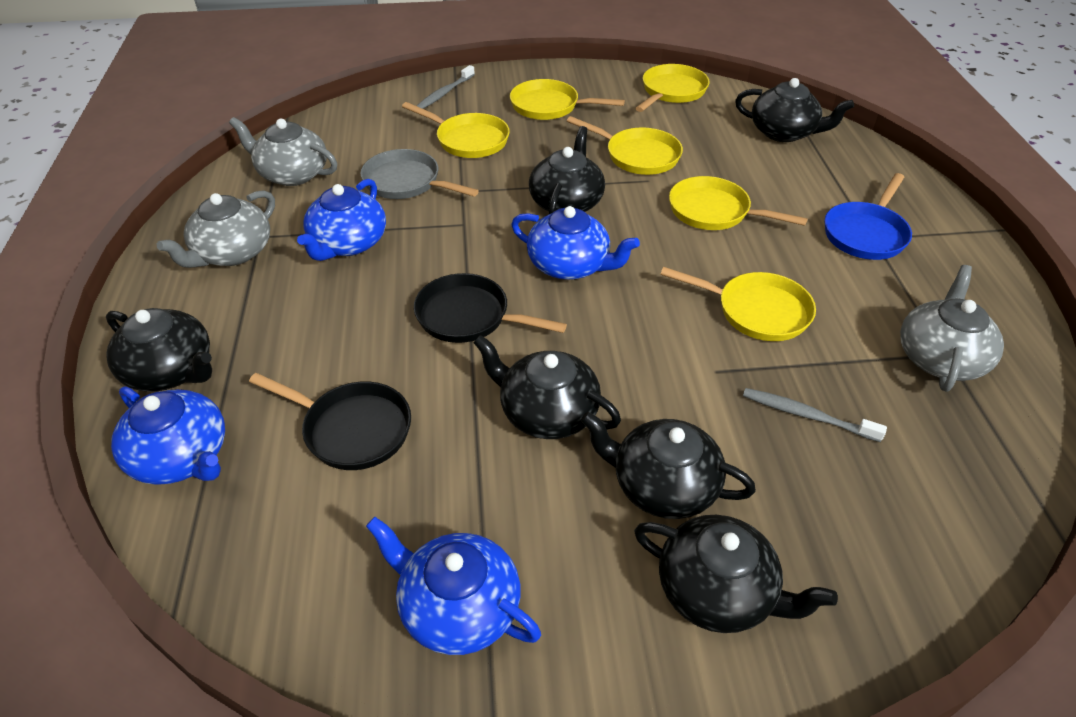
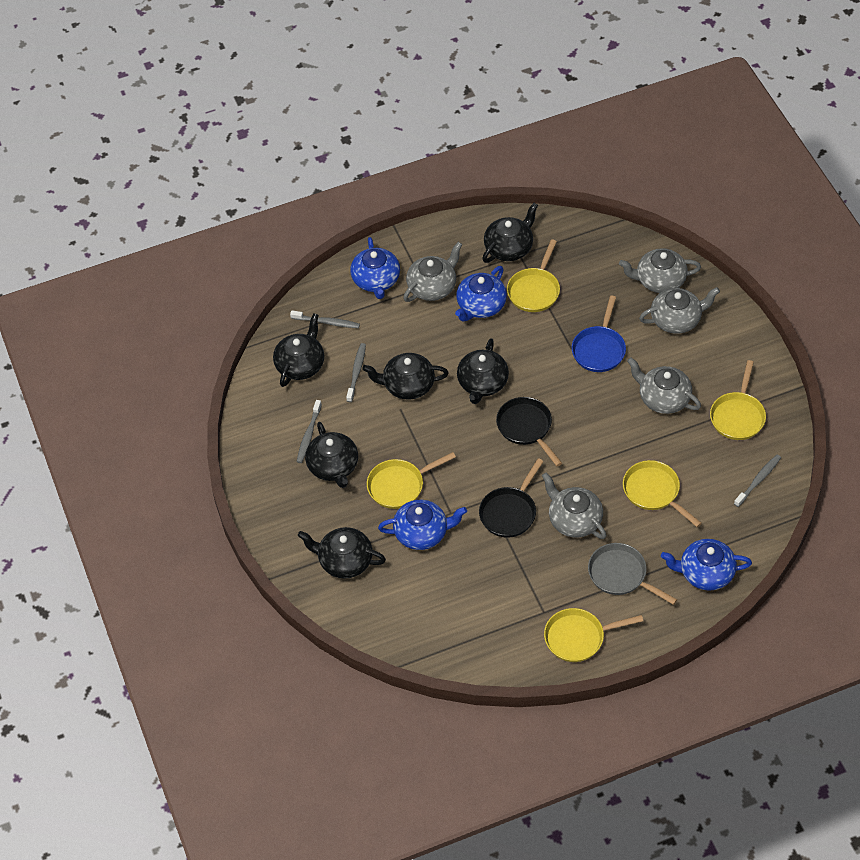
grey teapot: [157,190,275,268] [229,117,337,186] [900,265,1004,392] = 3 -> [403,242,462,302] [542,472,606,539] [619,248,701,293] [627,357,701,414] [639,287,720,334] = 5
grey toothbrush: [417,65,475,109] [743,388,887,442] = 2 -> [290,310,360,328] [297,400,322,463] [346,343,366,402] [734,455,781,507] = 4
yellow pan: [402,102,510,158] [510,79,625,120] [567,116,683,175] [635,64,709,112] [660,267,816,341] [669,176,808,230] = 6 -> [367,452,456,509] [507,239,560,312] [544,608,643,662] [623,460,702,527] [710,360,766,440] = 5

